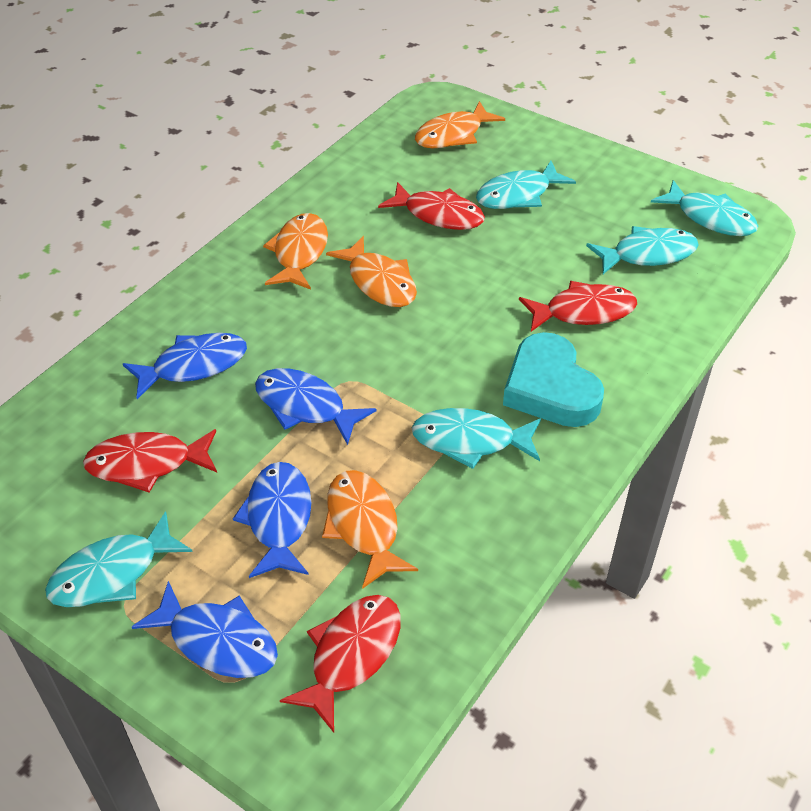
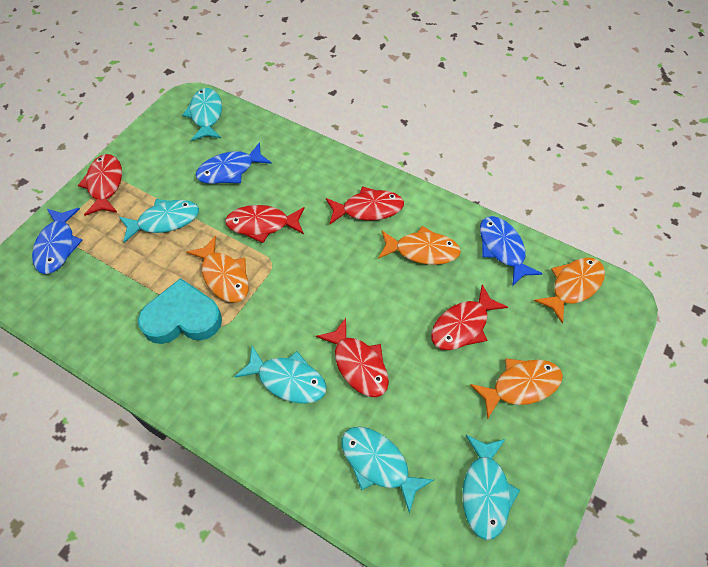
blue fish: [123,333,247,399] [132,581,278,678] [233,462,312,578] [255,368,376,445] = 4 -> [32,208,82,274] [196,142,272,184] [480,216,543,286] = 3
red fish: [83,429,217,493] [280,595,401,733] [378,182,485,230] [519,281,637,332] = 4 -> [78,154,122,216] [225,205,305,243] [316,318,389,397] [326,186,404,225] [431,284,508,350] = 5

